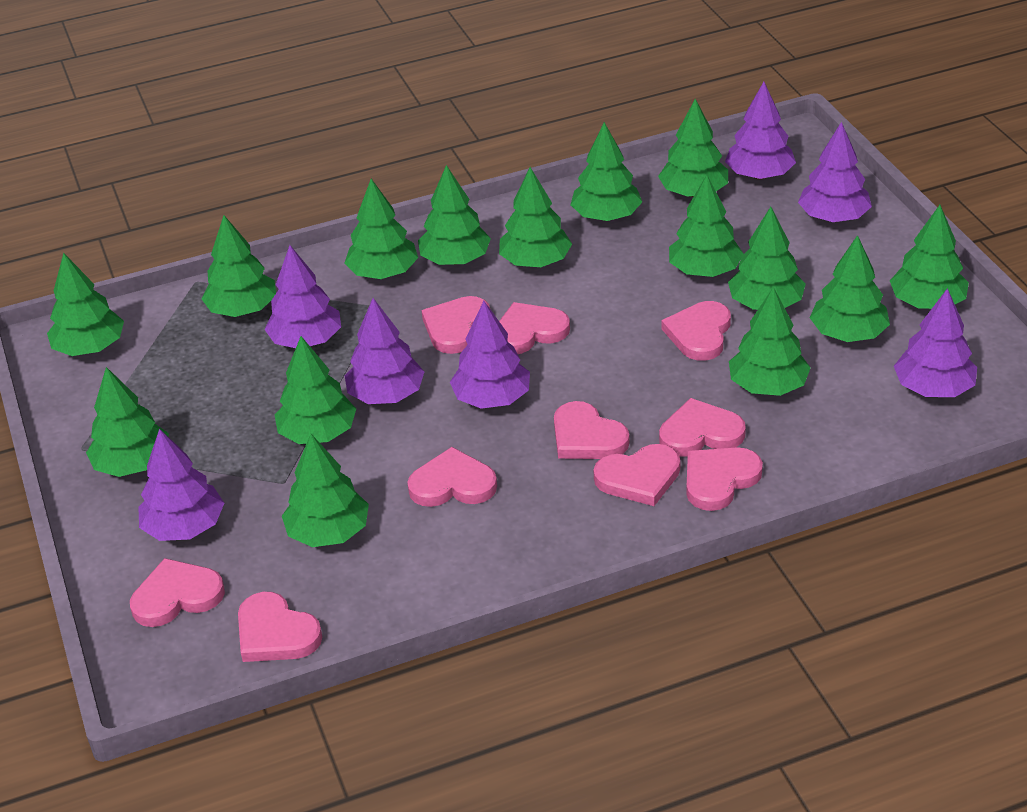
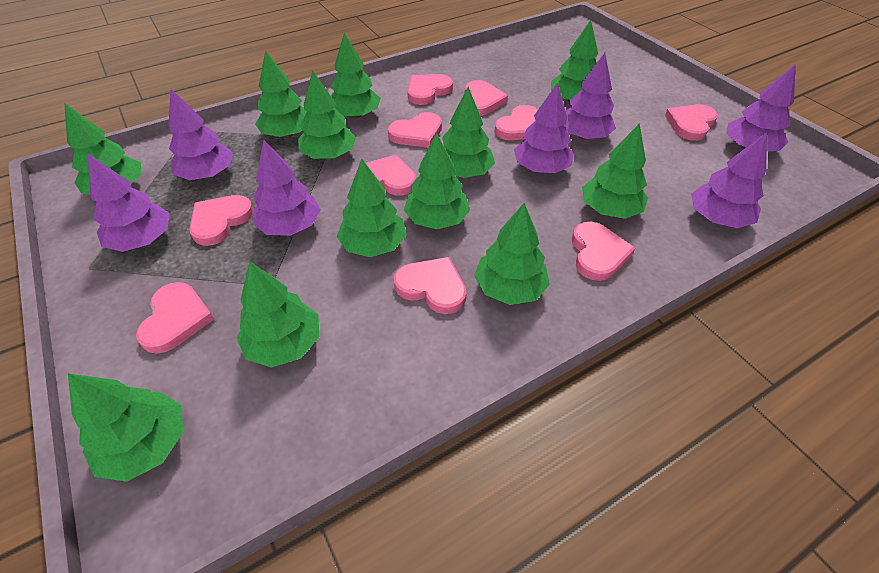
green tree: [47,253,124,356] [86,367,169,477] [202,215,276,317] [275,336,356,444] [282,434,369,547] [345,179,418,279] [418,165,491,265] [499,167,572,267] [571,122,642,221] [658,99,728,197] [669,175,743,277] [728,207,806,310] [729,287,811,396] [810,235,890,342] [890,205,969,309] = 15 -> [64,103,141,194] [68,373,183,482] [237,262,319,368] [255,50,307,138] [298,70,356,159] [331,33,381,118] [337,159,407,257] [404,133,470,229] [442,87,495,178] [474,203,550,305] [551,20,598,103] [582,123,648,219] = 12

